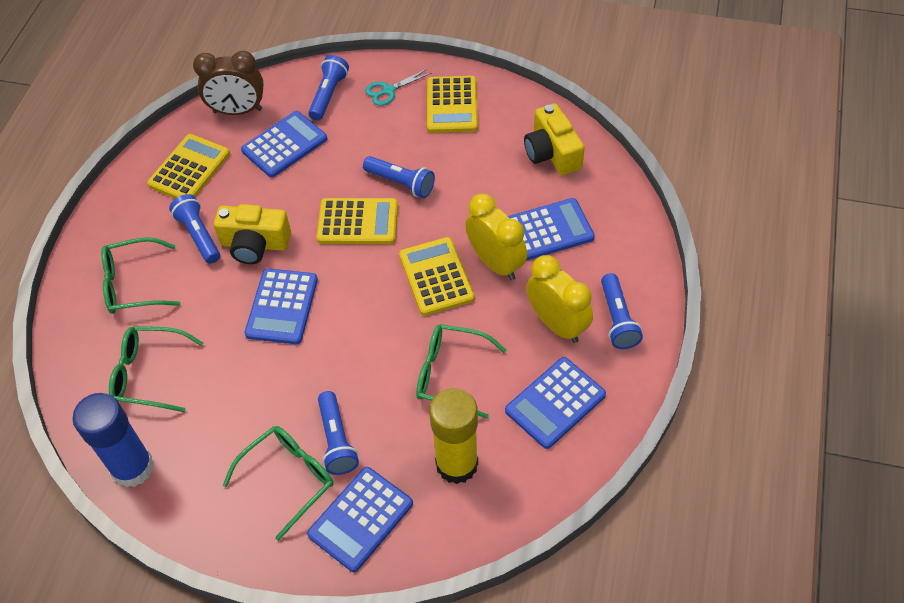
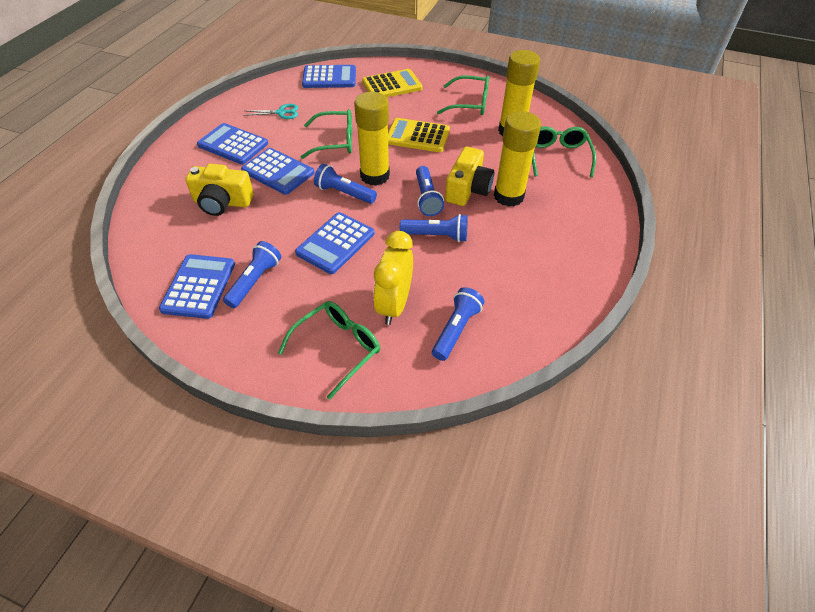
blue glue stick: [73,393,154,488] = 1 -> none = 0
brown clock: [193,51,264,115] = 1 -> none = 0
yellow calculator: [147,134,230,199] [317,198,398,244] [399,237,475,316] [427,76,478,133] = 4 -> [362,69,423,97] [388,118,450,152] = 2
yellow clock: [465,194,527,280] [526,255,593,343] = 2 -> [373,231,413,325] = 1
yellow glue stick: [429,388,478,484] = 1 -> [354,92,390,186] [494,111,541,207] [498,50,540,137] = 3

